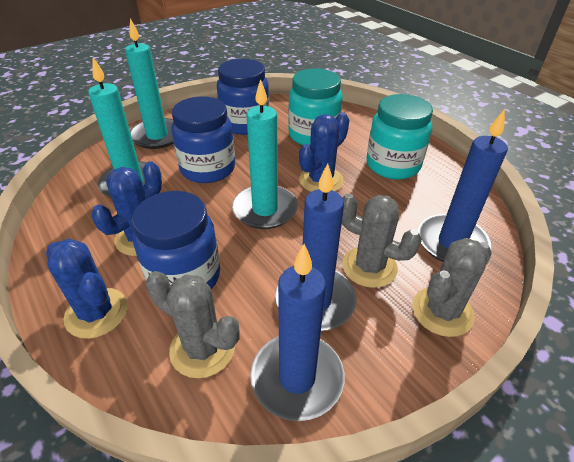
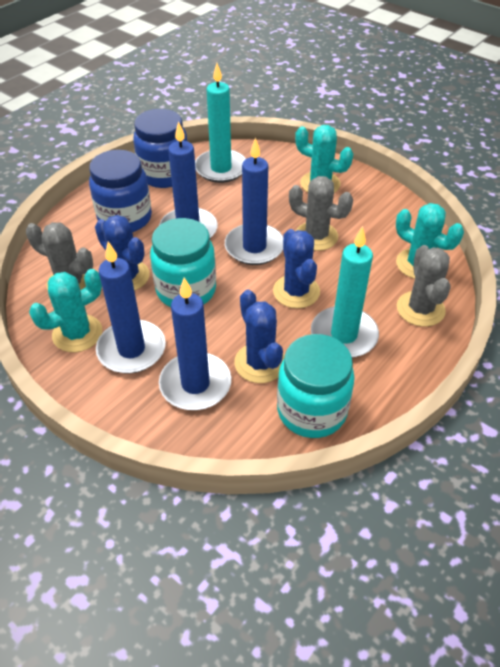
blue candle: [250,244,344,421] [275,163,356,331] [418,109,508,262] = 3 -> [96,241,166,373] [159,121,218,238] [159,277,231,410] [225,138,283,265] = 4
blue jar: [132,191,220,289] [171,96,235,183] [217,59,269,135] = 3 -> [89,150,152,232] [133,109,187,188] = 2
turquoise cactus: none = 0 -> [29,269,102,352] [295,125,353,193] [396,203,464,279] = 3
turquoise candle: [88,57,162,198] [125,18,174,149] [232,79,298,229] = 3 -> [195,63,246,183] [311,226,379,358] = 2

